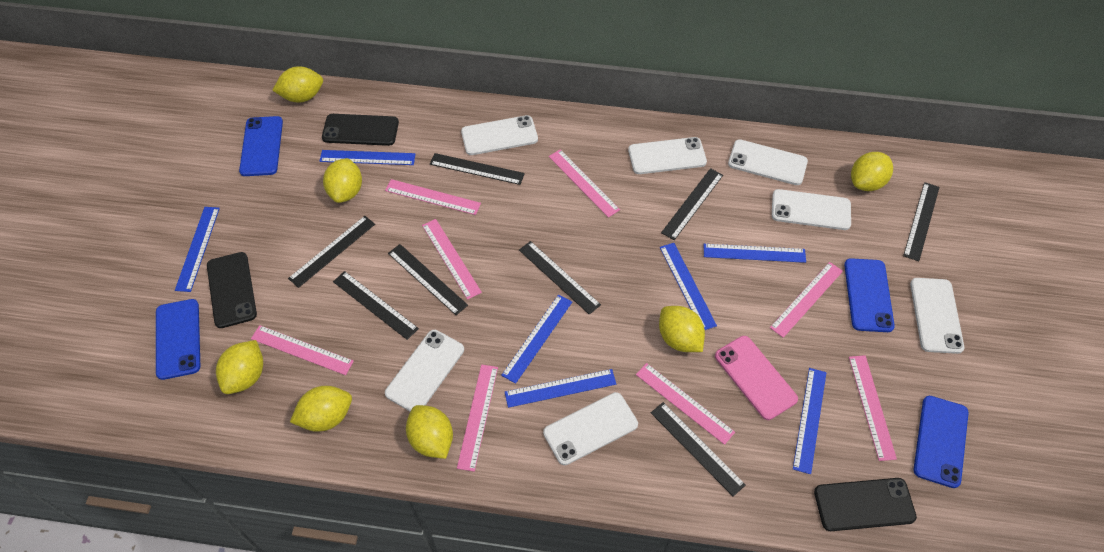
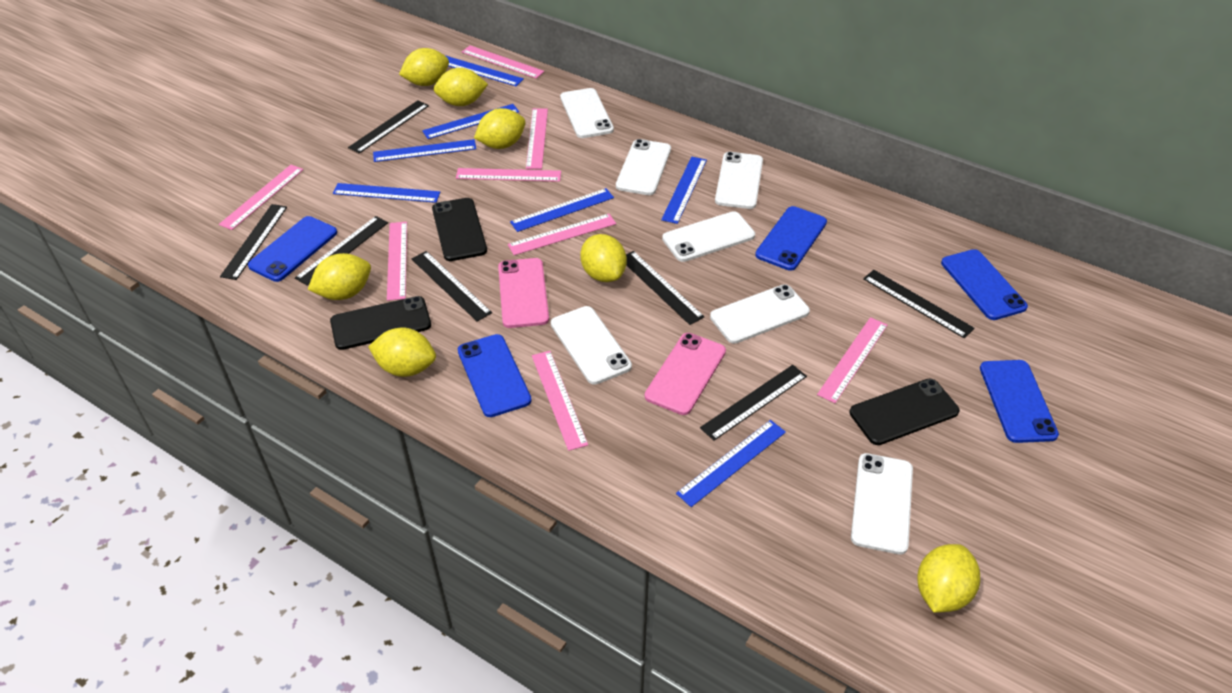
black ruler: [288,216,375,288] [333,271,419,340] [388,244,468,315] [430,153,525,185] [519,241,601,315] [651,402,746,497] [661,168,723,240] [903,182,939,261] = 8 -> [220,204,287,280] [295,216,388,286] [348,100,429,153] [412,251,492,322] [626,251,705,325] [700,365,807,441] [863,270,975,339] = 7
blue phone: [156,299,200,380] [239,116,283,176] [844,258,895,332] [914,396,969,488] = 4 -> [248,216,337,282] [458,334,532,417] [755,206,827,271] [941,249,1028,320] [980,360,1059,443] = 5
pink phone: [715,336,798,420] = 1 -> [498,258,549,328] [645,333,726,415] = 2

